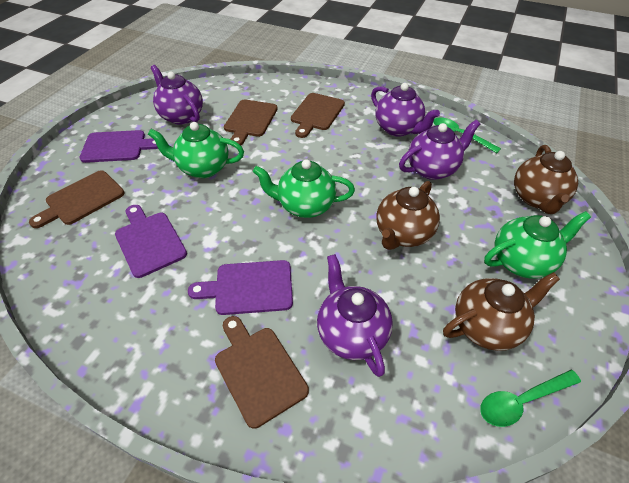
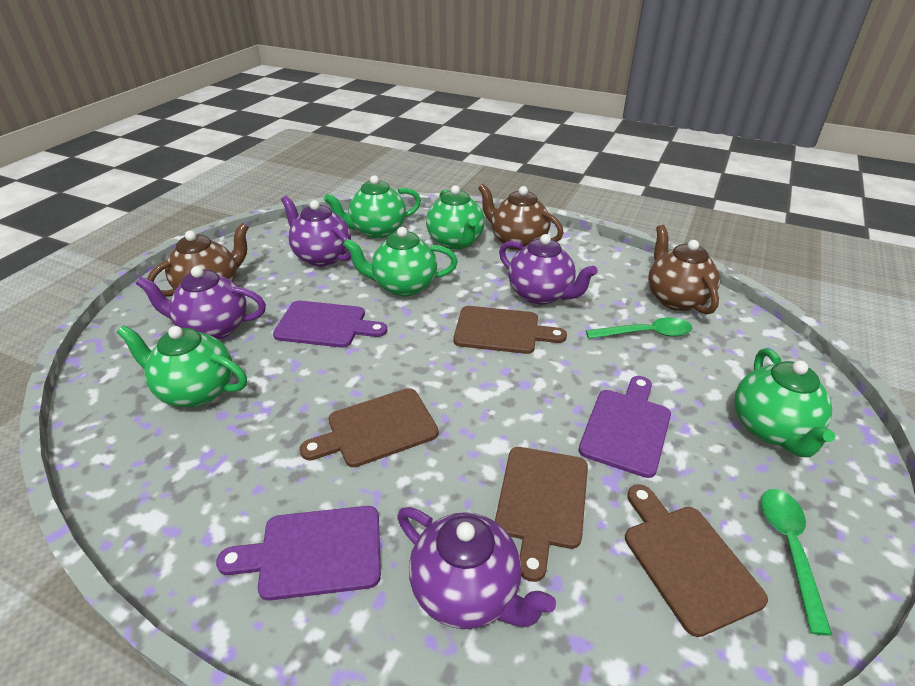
green teapot: [148,122,244,178] [253,159,355,218] [484,211,591,279] = 3 -> [117,325,247,407] [324,176,421,239] [343,227,458,297] [426,185,485,250] [734,348,835,457] = 5

